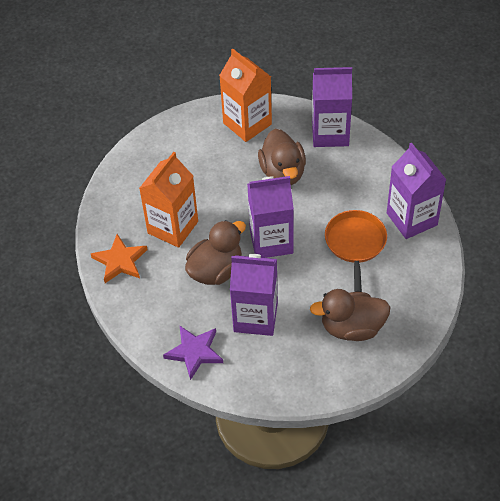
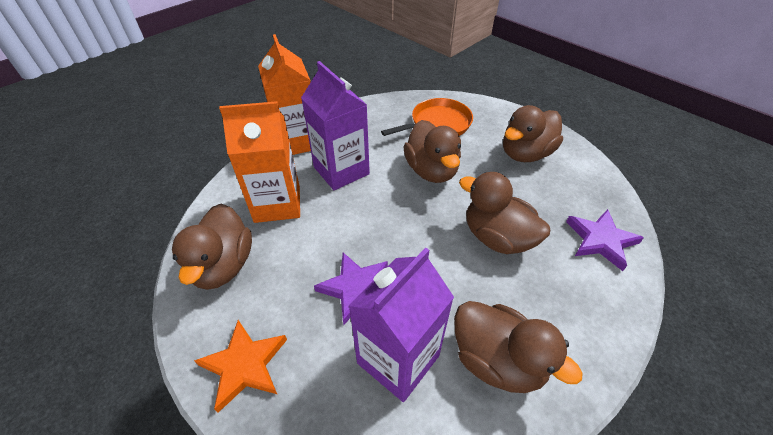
brown duck: [185,220,246,285] [258,129,306,185] [310,289,390,341] = 3 -> [172,204,252,290] [404,120,461,183] [454,301,583,393] [459,172,550,254] [503,105,563,162] = 5
purple carton: [230,254,278,336] [247,176,294,258] [312,67,352,147] [387,143,447,239] = 4 -> [301,61,370,190] [349,247,454,402] = 2
purple star: [163,326,223,380] = 1 -> [314,252,388,325] [566,209,644,271] = 2

